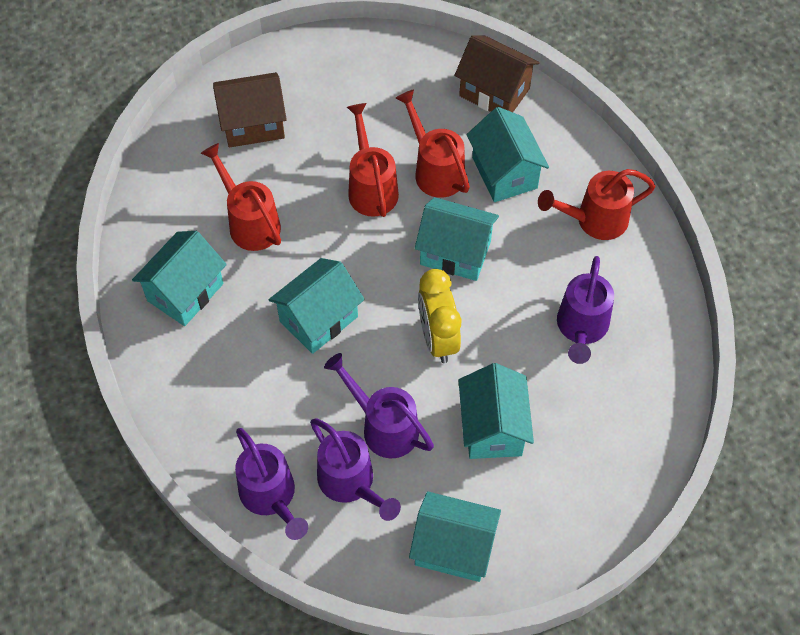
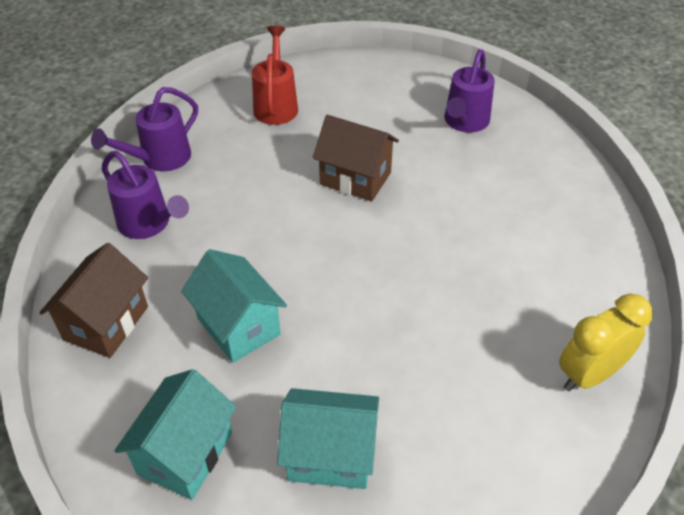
purple watering can: [235,428,308,540] [310,418,401,521] [324,353,434,458] [557,256,614,364] = 4 -> [91,87,198,171] [102,151,189,239] [444,49,495,132] = 3
red watering can: [201,143,281,251] [347,103,399,217] [396,89,470,198] [538,169,655,240] = 4 -> [252,26,298,125] = 1
turquoise house: [132,231,227,326] [269,258,365,354] [409,491,501,582] [415,197,499,281] [458,363,534,459] [467,107,549,202] = 6 -> [114,369,237,500] [181,249,287,363] [277,388,379,489] = 3

